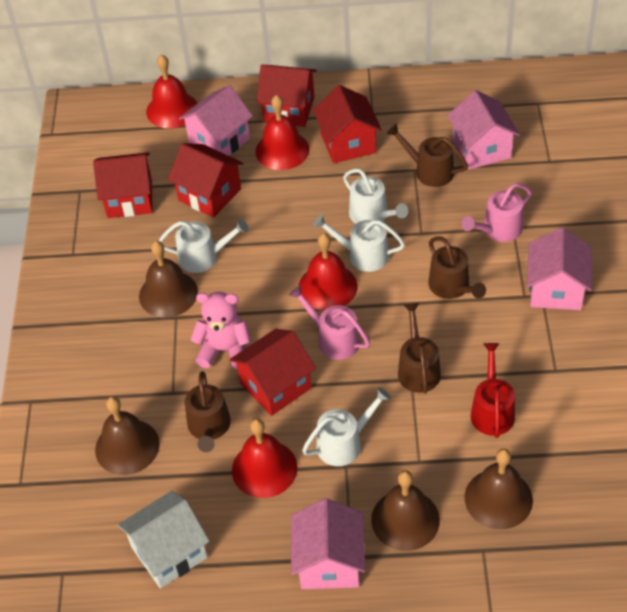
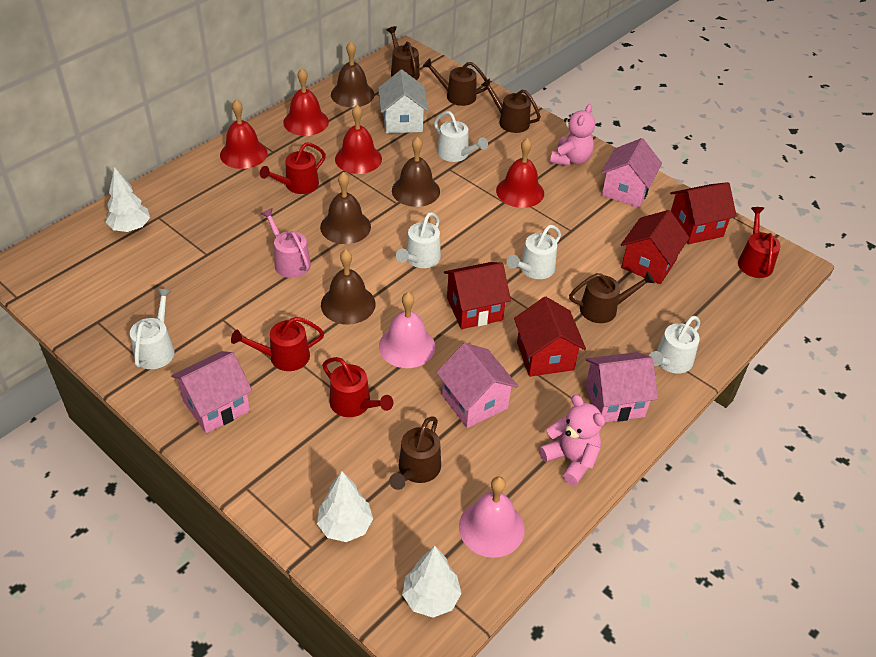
brown watering can: [185,371,231,452] [387,124,468,187] [398,303,441,394] [429,237,486,299] = 4 -> [387,26,420,80] [389,416,441,490] [423,58,487,106] [481,78,541,133] [569,271,655,323] = 5
pink bell: none = 0 -> [379,292,435,368] [459,476,525,558] = 2
pink teddy bear: [191,292,252,369] = 1 -> [539,395,605,485] [550,104,595,166] = 2
pink watering can: [289,285,370,360] [461,183,532,242] = 2 -> [260,208,311,278] = 1
red house: [93,152,153,218] [168,143,244,218] [230,329,316,416] [256,65,317,127] [313,85,382,163] = 5 -> [444,262,511,329] [514,297,586,377] [621,210,689,284] [670,182,737,244] = 4
red watering can: [471,343,515,438] = 1 -> [231,317,324,371] [260,142,326,194] [322,357,393,417] [738,207,781,278] = 4
white tree: none = 0 -> [106,167,150,232] [317,471,373,542] [402,546,462,618] = 3
white watering can: [159,219,249,273] [302,387,391,466] [313,214,405,272] [343,168,408,224] = 4 -> [130,288,175,369] [396,212,441,268] [434,111,488,162] [507,225,561,279] [649,316,700,373] = 5

